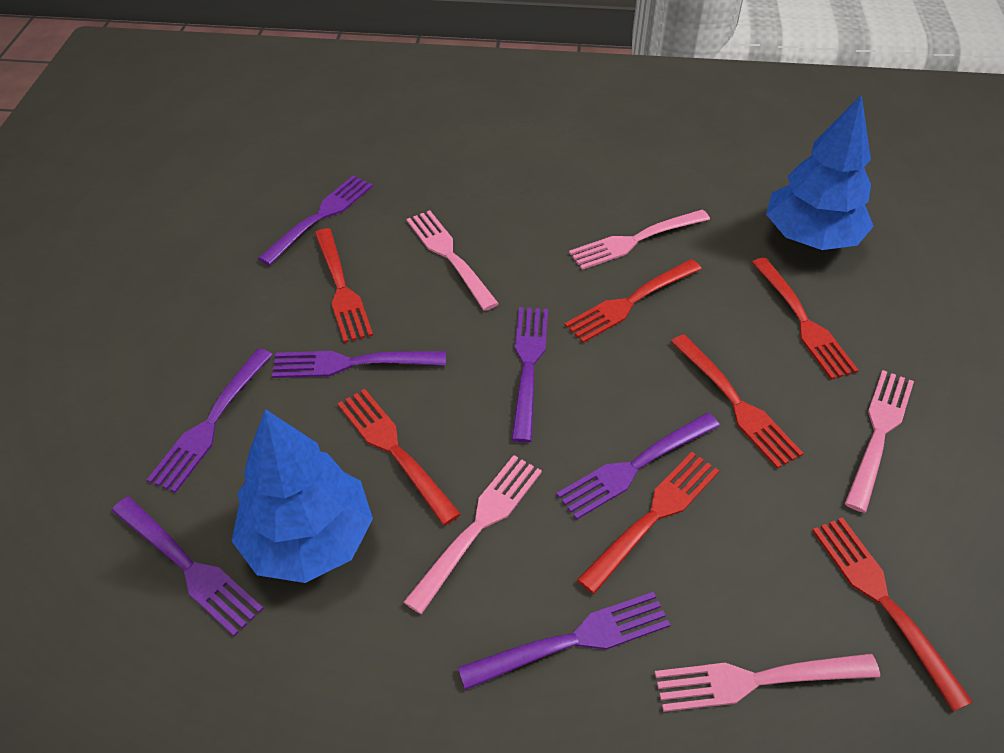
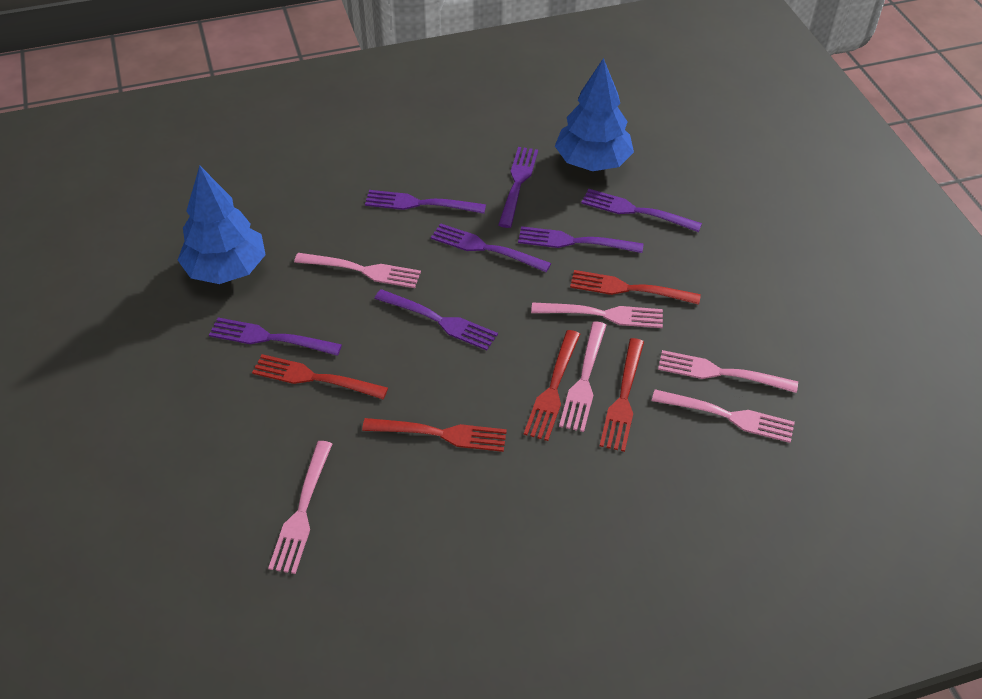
pink fork: [404,455,542,614] [406,210,499,311] [569,210,710,270] [654,653,880,712] [845,370,914,513] = 5 -> [268,441,332,574] [294,253,421,288] [531,302,663,328] [559,321,606,432] [652,389,795,443] [658,350,798,393] = 6
red fork: [315,228,373,343] [337,389,461,525] [564,259,702,343] [577,452,719,594] [671,334,804,469] [752,258,859,380] [812,517,973,712] = 7 -> [252,354,388,399] [362,418,507,452] [524,330,580,441] [570,270,701,305] [600,338,644,452] = 5

